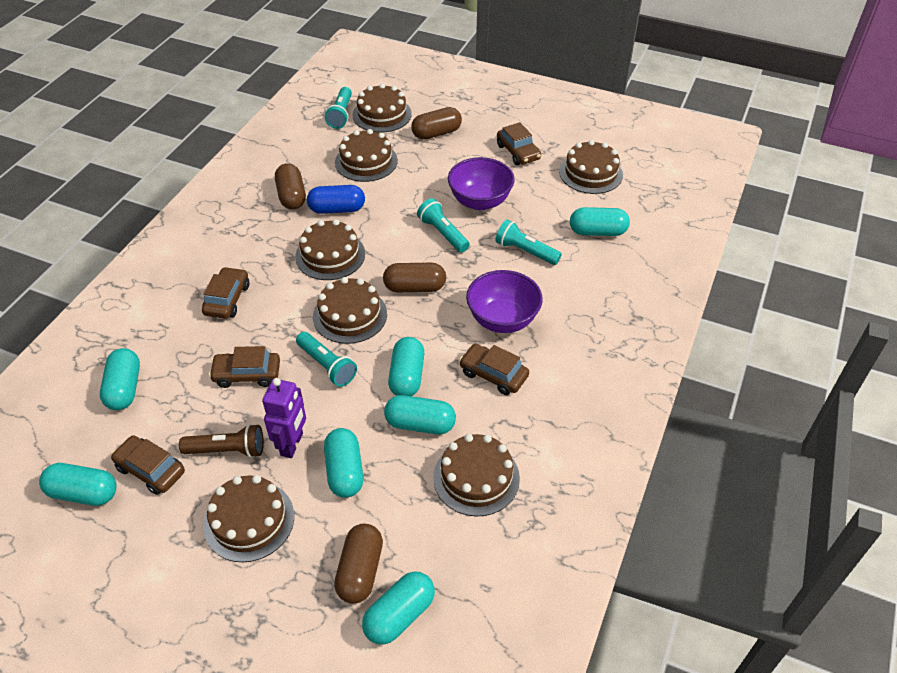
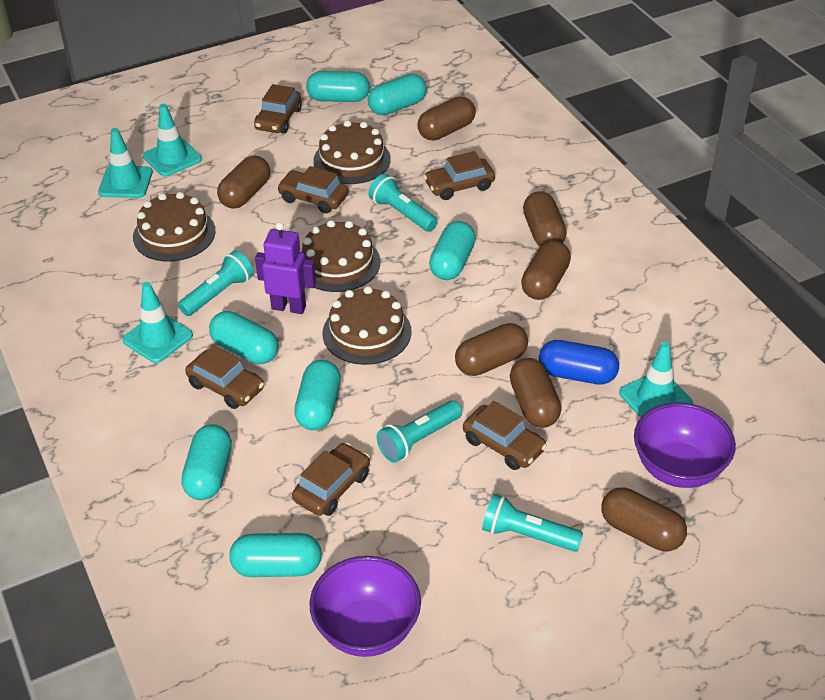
brown cake: [203,475,294,562] [295,219,365,280] [313,277,387,344] [335,129,398,182] [353,83,412,133] [433,434,520,516] [559,140,623,194] = 7 -> [133,192,216,262] [301,220,380,292] [313,120,391,184] [323,286,412,365] = 4
brown capsule: [275,163,306,210] [334,524,383,603] [383,263,446,292] [411,107,462,140] = 4 -> [217,156,270,209] [417,97,476,141] [455,323,528,376] [510,358,561,428] [521,240,571,300] [523,191,567,247] [601,488,687,551] = 7
brown car: [111,435,185,495] [202,267,249,319] [209,346,280,388] [459,344,529,395] [497,122,541,165] = 5 -> [185,345,264,409] [254,84,302,134] [277,166,349,213] [292,443,370,516] [424,151,495,200] [463,401,547,470] = 6
brown flashlight: [179,424,264,458] = 1 -> none = 0
turquoise traffic cone: none = 0 -> [98,128,153,198] [122,282,193,363] [143,104,202,177] [619,342,693,418] = 4

